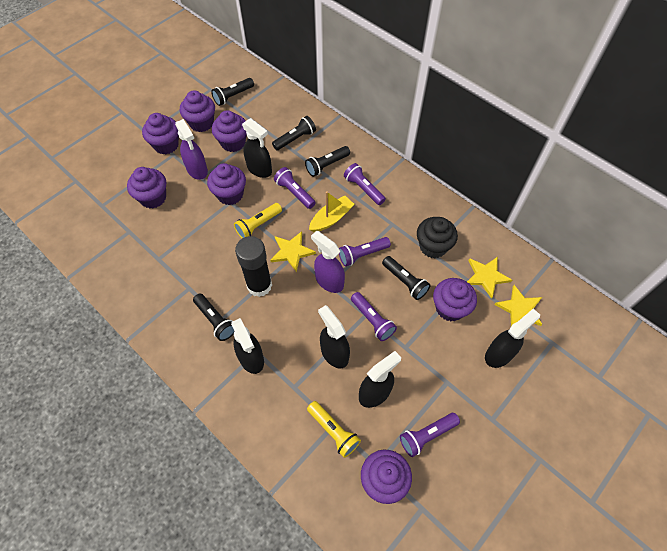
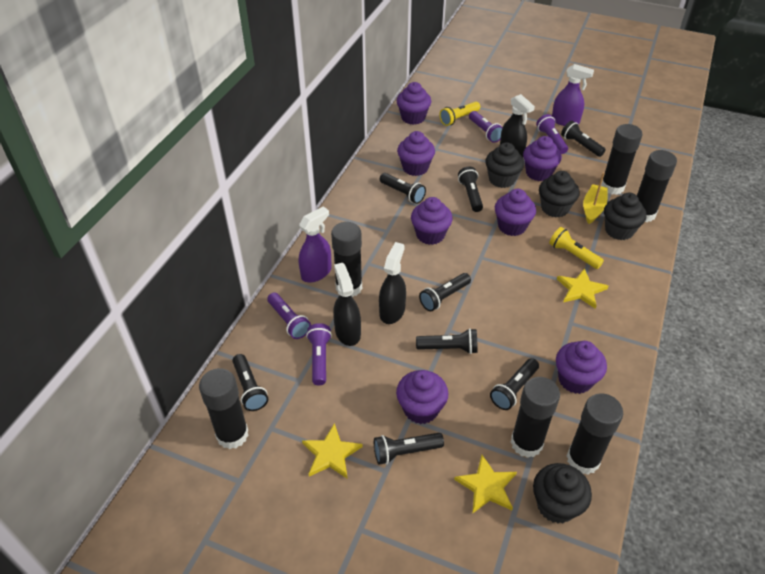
black cupcake: [417,217,458,258] = 1 -> [485,142,524,188] [533,463,592,523] [539,171,580,217] [604,193,647,240] = 4
black flashlight: [193,293,234,341] [211,78,254,106] [272,116,316,150] [305,146,350,177] [382,256,430,300] = 5 -> [232,354,268,411] [374,433,444,465] [380,173,426,204] [416,328,478,354] [419,273,471,311] [458,167,483,212] [490,358,539,410] [561,121,606,157] = 8
black glue stick: [235,236,272,297] = 1 -> [199,368,249,449] [331,222,362,297] [511,377,560,458] [567,393,623,475] [601,124,643,195] [637,150,677,222] = 6
black spray bottle: [231,318,264,374] [242,118,272,178] [318,305,350,369] [359,351,401,408] [485,308,540,368] = 5 -> [333,263,361,346] [379,242,406,324] [500,94,535,157] = 3
purple flashlight: [274,167,316,209] [339,237,391,267] [344,163,386,205] [351,292,397,341] [400,413,460,457] = 5 -> [267,293,311,339] [306,323,332,385] [469,111,503,143] [536,114,568,154] = 4

